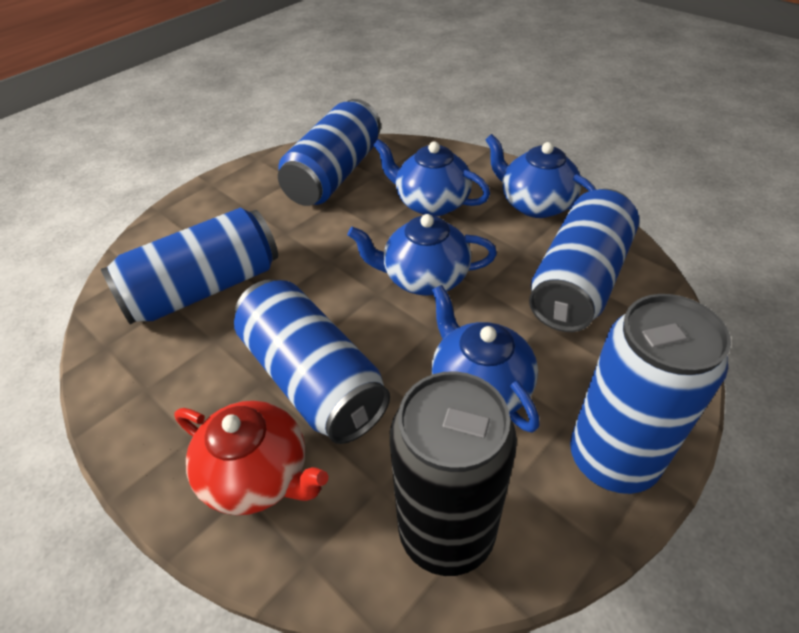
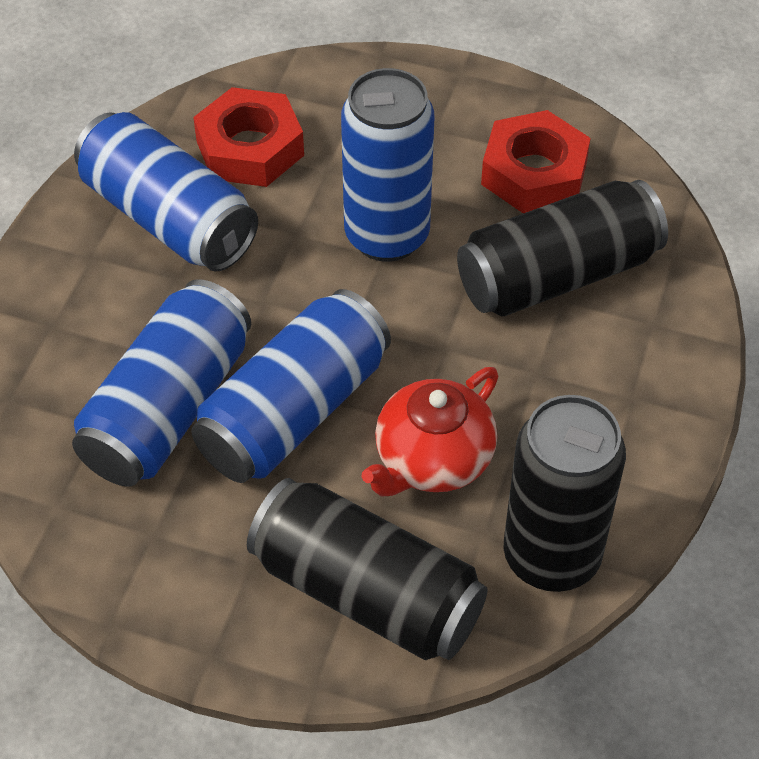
black can: [390,371,517,576] = 1 -> [247,478,488,660] [457,180,668,316] [504,395,626,592] = 3
blue can: [101,208,278,325] [234,279,390,444] [278,99,381,206] [529,189,639,332] [570,294,731,494] = 5 -> [72,279,251,487] [74,112,258,271] [191,289,391,483] [341,68,434,262] = 4
blue teapot: [347,214,497,296] [373,139,490,216] [432,285,540,433] [485,134,596,218] = 4 -> none = 0
red nut: none = 0 -> [193,87,304,187] [481,110,591,213] = 2

